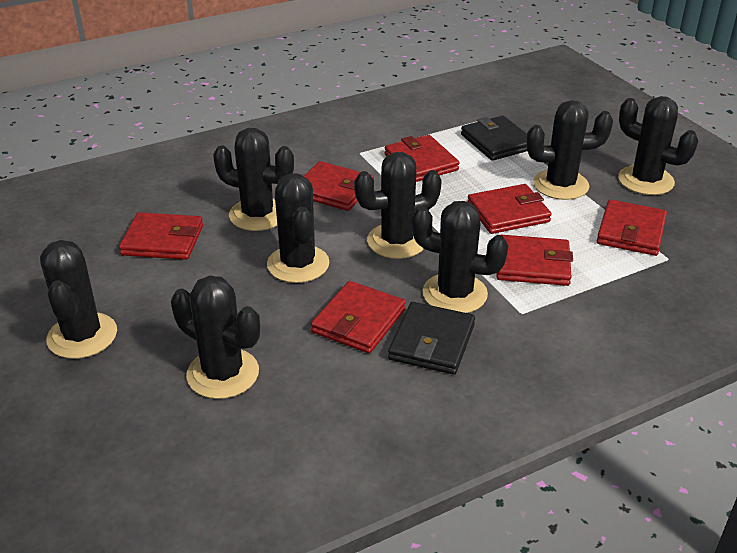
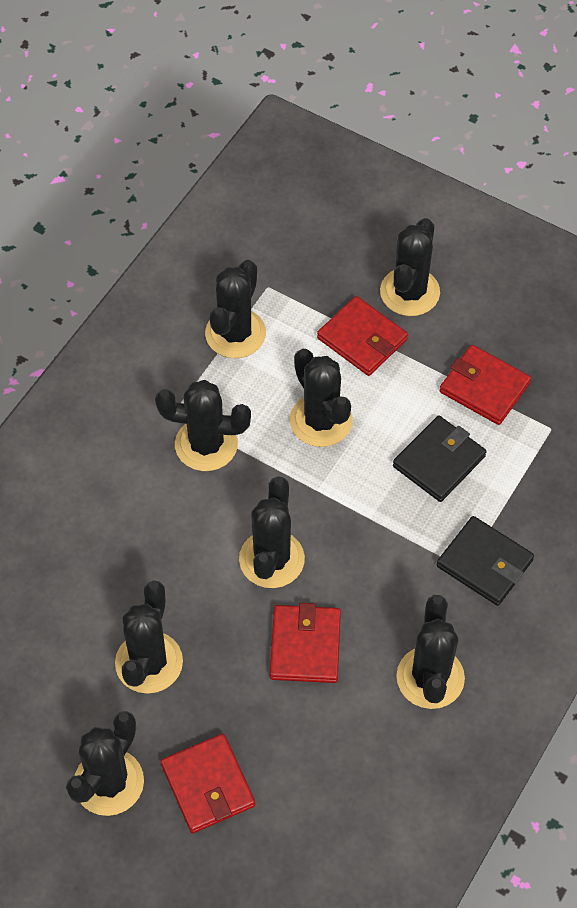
red wallet: [119,212,203,260] [304,161,374,211] [311,281,406,353] [385,135,460,182] [467,184,552,234] [496,235,573,286] [597,199,667,256] = 7 -> [161,734,255,833] [270,603,341,683] [317,296,408,376] [440,345,531,425] = 4

